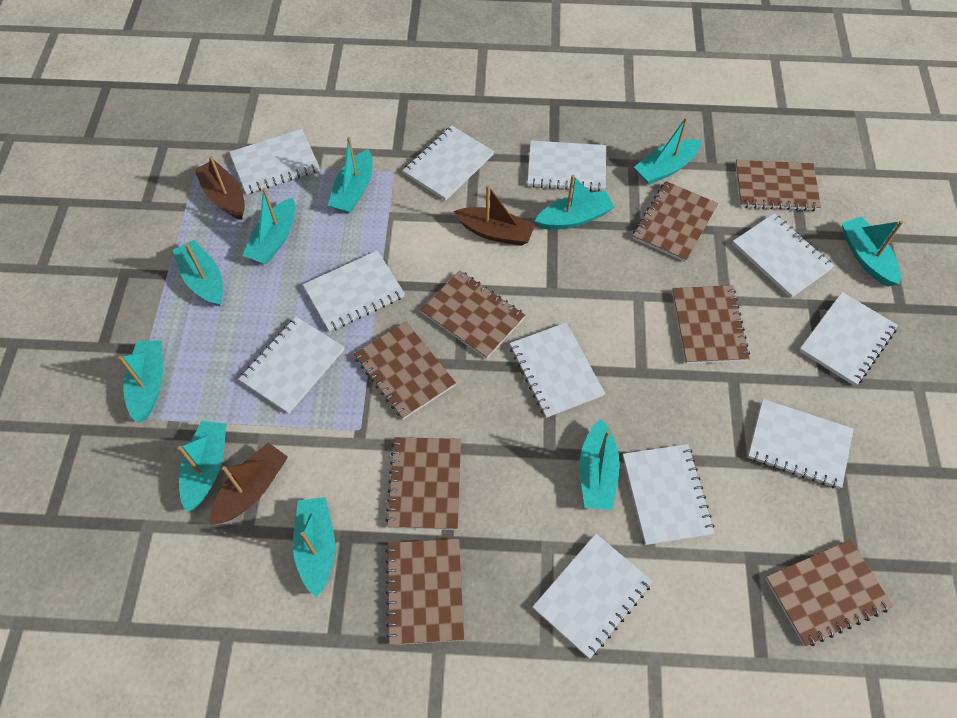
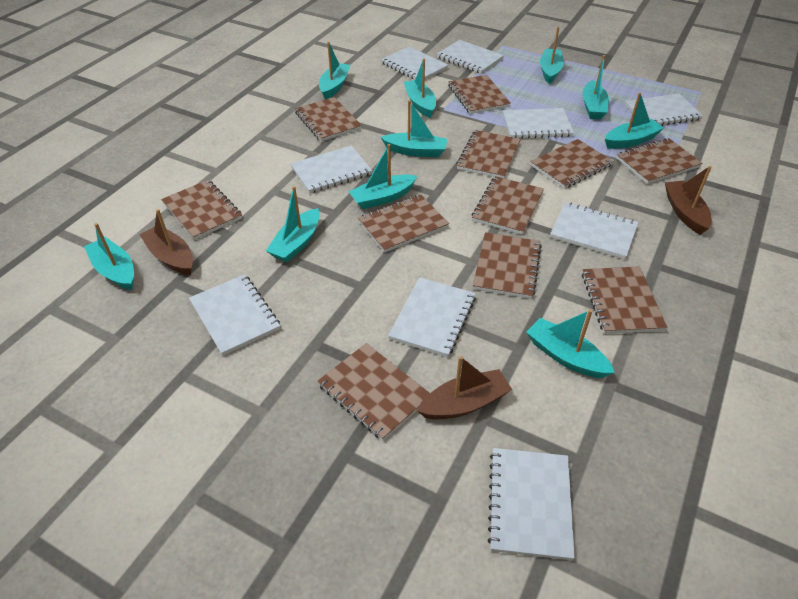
brown notebook: [354,322,456,419] [385,437,461,530] [386,539,464,645] [421,271,525,359] [633,181,718,262] [672,285,750,364] [736,160,821,211] [765,539,893,647] = 8 -> [161,180,242,240] [295,97,362,141] [317,343,430,441] [358,195,449,253] [448,75,511,114] [456,130,521,178] [472,176,544,235] [473,232,542,299] [530,139,614,189] [582,266,667,334] [616,138,702,184] = 11
white notebook: [229,129,320,194] [238,317,344,414] [303,250,405,332] [402,125,494,201] [510,322,605,418] [527,141,606,191] [533,534,653,659] [623,444,714,545] [732,213,834,298] [748,399,853,489] [799,292,898,386] = 11 -> [189,274,280,356] [290,145,372,193] [381,46,448,80] [388,277,476,357] [437,40,504,74] [488,448,575,560] [503,108,574,139] [550,202,638,259] [625,93,703,126] = 9

